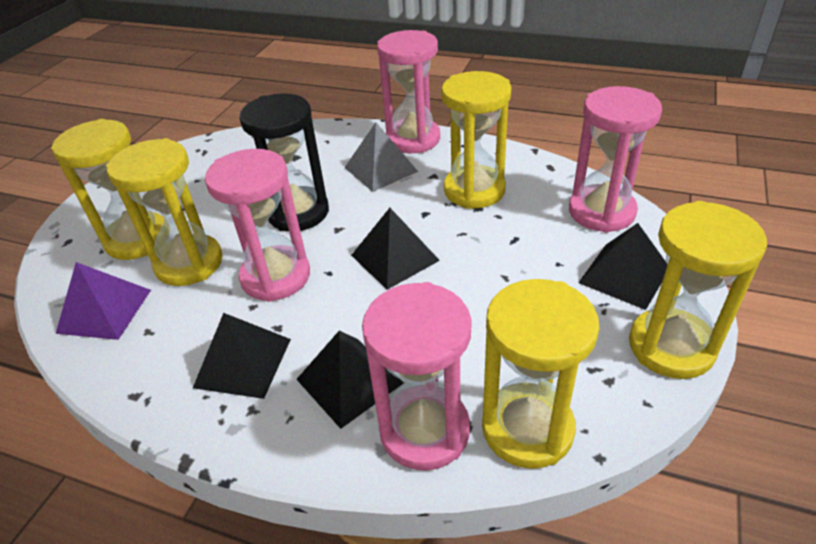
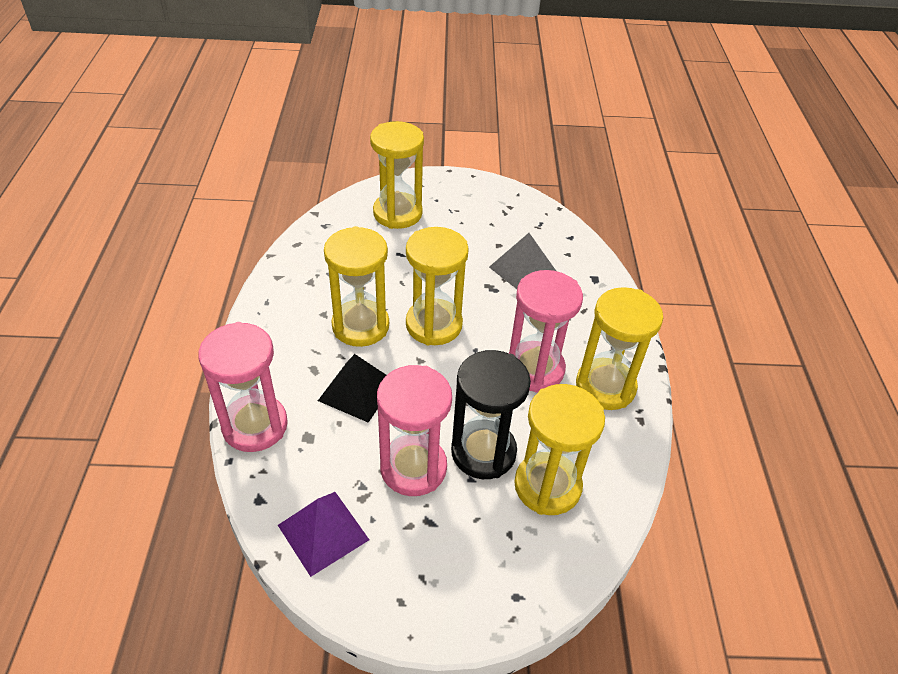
black pyramid: [193,313,291,399] [296,331,404,429] [351,208,440,290] [578,223,667,310] = 4 -> [318,354,386,423] = 1
pink hourglass: [205,149,310,302] [362,282,472,471] [377,30,440,153] [569,86,662,233] = 4 -> [198,322,288,452] [377,365,452,496] [508,270,583,393] = 3

